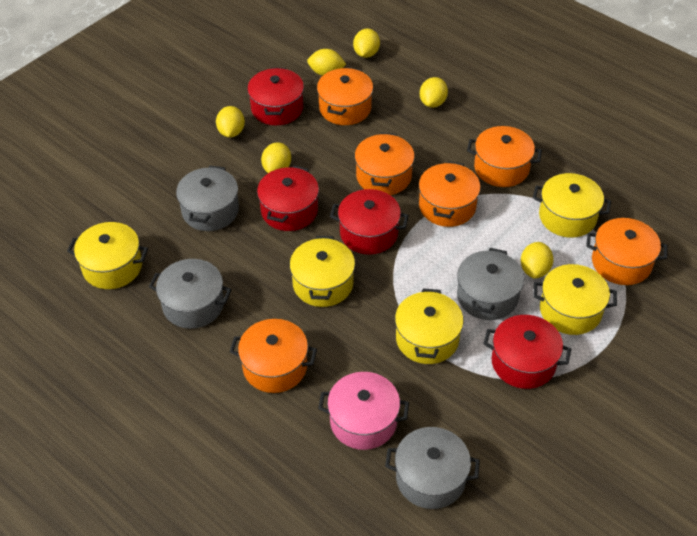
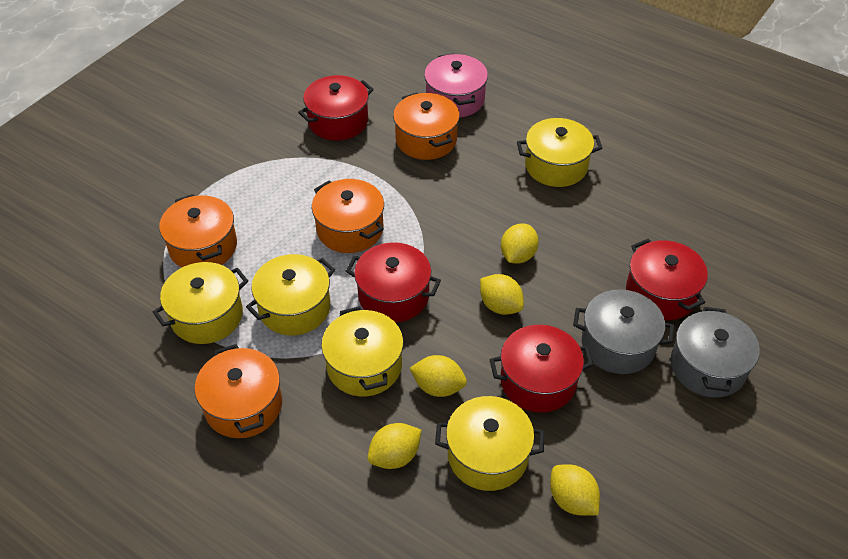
grey pot: [149,259,232,329] [176,166,239,231] [385,427,480,509] [457,248,524,320] = 4 -> [573,289,674,374] [671,307,760,398] = 2
orange pot: [230,319,317,393] [317,67,373,125] [355,133,415,195] [419,161,481,227] [467,126,542,187] [586,218,668,285] = 6 -> [159,194,237,268] [195,344,282,438] [312,179,384,253] [393,92,460,160] = 4
yellow lemon: [216,106,245,138] [261,142,291,173] [307,49,346,76] [353,29,380,58] [420,77,448,108] [521,242,554,279] = 6 -> [368,423,422,469] [410,355,467,397] [480,274,524,315] [501,224,539,264] [550,464,600,516] = 5

